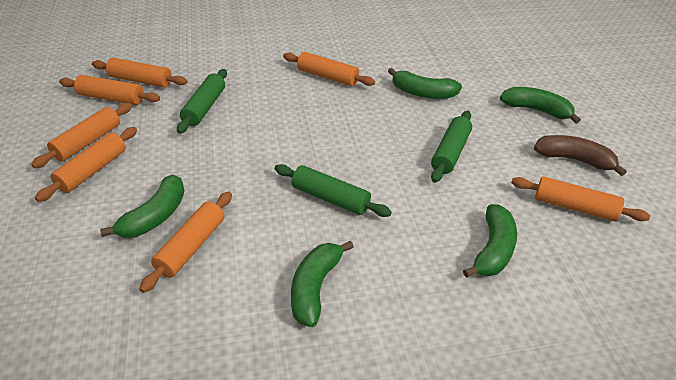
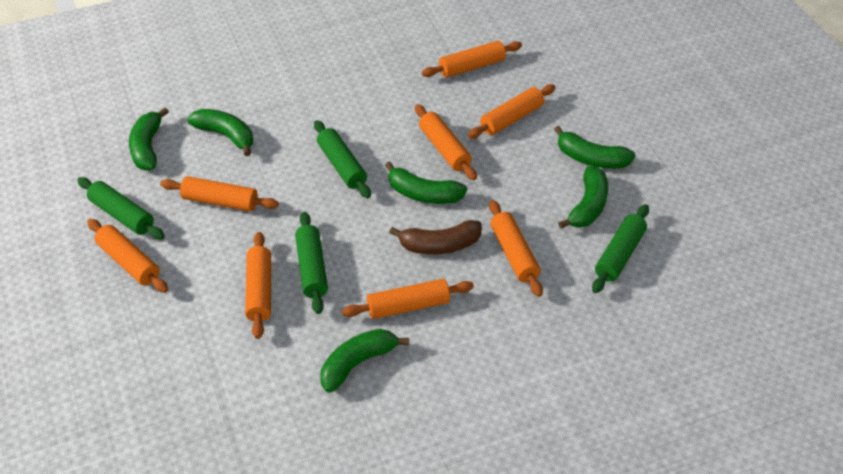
green banana: [100,175,185,238] [291,241,354,327] [388,68,462,99] [463,204,517,278] [500,87,581,124] = 5 -> [129,107,169,171] [187,109,253,156] [320,329,409,393] [385,161,467,204] [554,126,636,169] [558,166,608,229] = 6
green rolling pin: [177,69,227,134] [275,164,392,217] [431,111,472,183] = 3 -> [77,177,165,239] [295,212,328,314] [314,120,371,198] [592,204,649,293] = 4
orange rolling pin: [31,103,132,168] [35,127,137,202] [59,75,160,105] [92,58,187,88] [139,192,232,293] [283,52,375,86] [511,176,650,222] = 7 -> [87,219,168,293] [160,176,279,212] [245,232,271,339] [342,279,474,319] [415,104,477,180] [422,41,522,78] [468,84,556,139] [489,200,543,297] = 8

